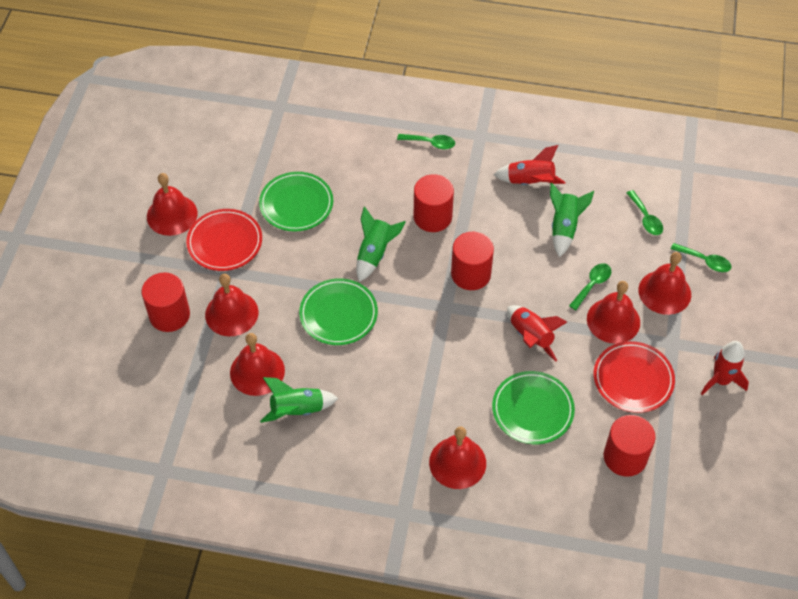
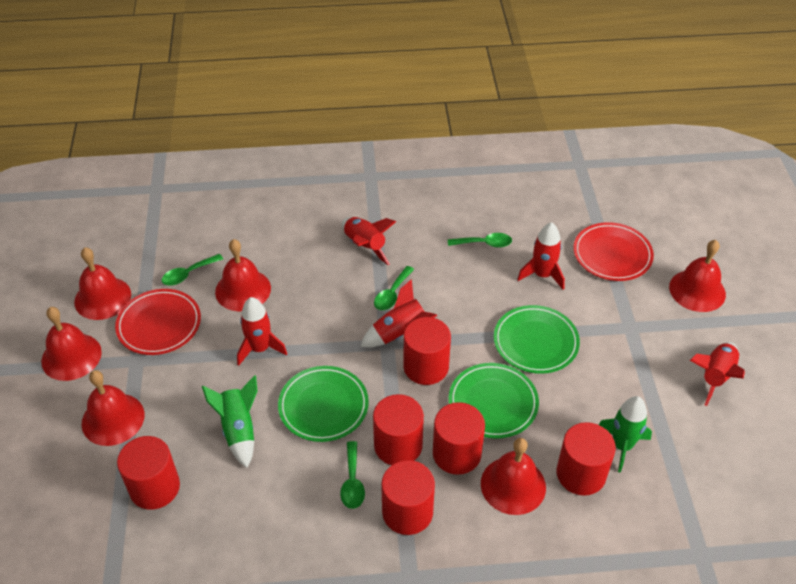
green rocket: [260,377,338,423] [356,206,406,282] [550,183,594,257] = 3 -> [202,375,258,468] [599,396,652,473] = 2
red cylinder: [142,272,190,332] [414,174,454,232] [451,232,494,290] [604,415,656,477] = 4 -> [117,436,180,510] [373,394,424,465] [381,460,435,535] [403,317,451,385] [433,402,485,475] [557,422,616,496] = 6
red rocket: [493,145,565,185] [507,305,567,362] [701,341,749,395] = 3 -> [237,297,287,366] [342,217,396,265] [360,279,437,348] [517,222,565,290] [690,342,745,406] = 5

